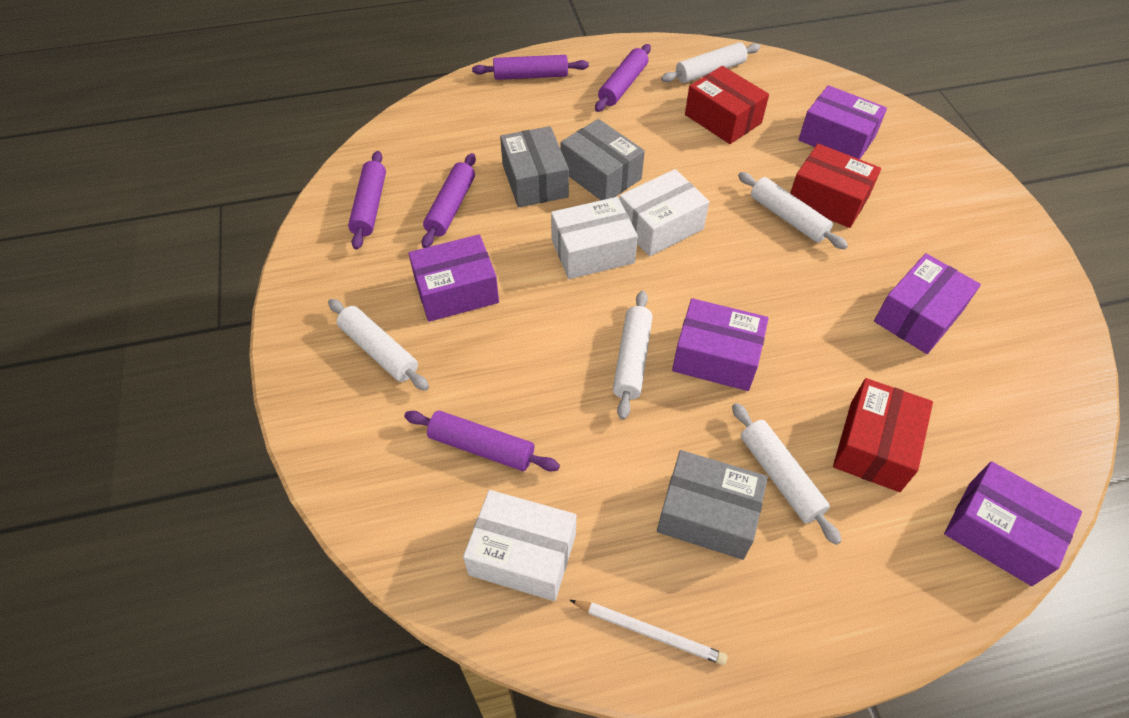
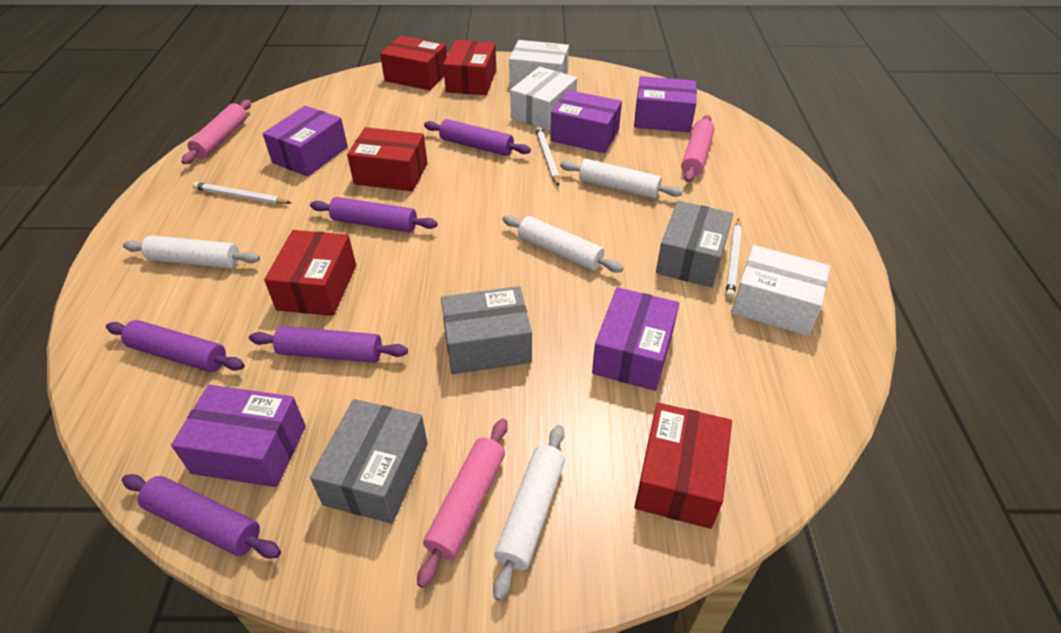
pink rolling pin: none = 0 -> [181,100,251,164] [417,419,508,588] [681,115,715,182] = 3
red box: [685,66,769,144] [790,144,881,228] [833,378,933,492] = 3 -> [264,230,356,316] [347,127,427,191] [380,36,447,90] [443,40,496,95] [635,403,732,529] = 5
white pencil: [570,600,728,665] = 1 -> [193,182,291,204] [536,126,559,186] [726,219,742,299] = 3
white rolling pin: [328,299,429,391] [613,291,653,420] [661,42,760,83] [732,403,842,545] [738,172,848,249] = 5 -> [123,235,260,268] [493,425,565,601] [502,215,623,273] [560,159,683,198] = 4

